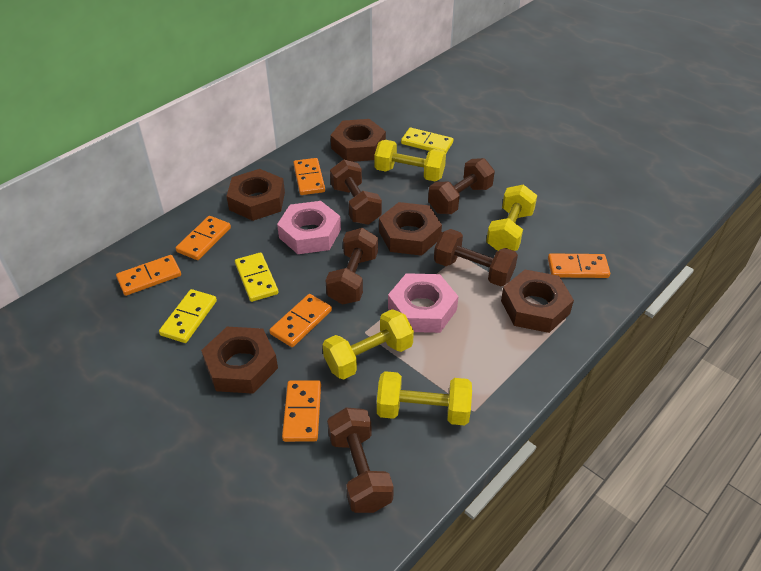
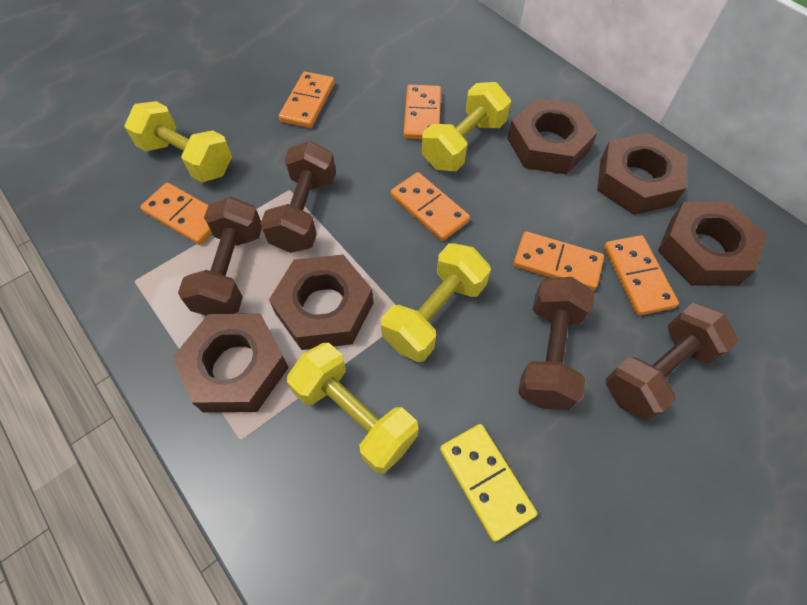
brown dumbbell: [325,228,378,305] [327,408,394,513] [330,160,382,225] [428,158,495,214] [434,229,518,286] = 5 -> [178,196,262,316] [260,141,336,253] [518,277,595,410] [606,302,739,421] = 4
pink nut: [277,201,341,254] [388,273,458,333] = 2 -> none = 0
yellow domino: [159,289,217,343] [235,252,278,302] [401,128,453,153] = 3 -> [440,424,537,542] = 1

